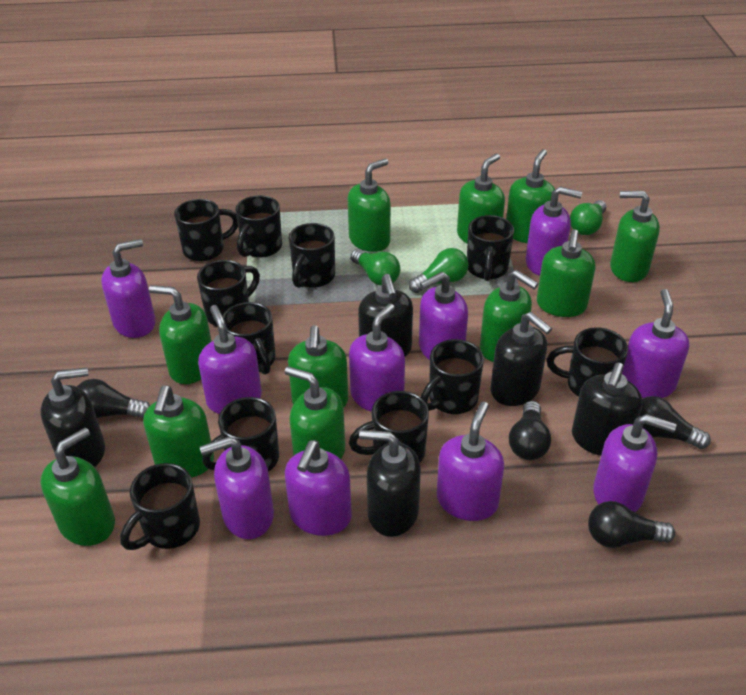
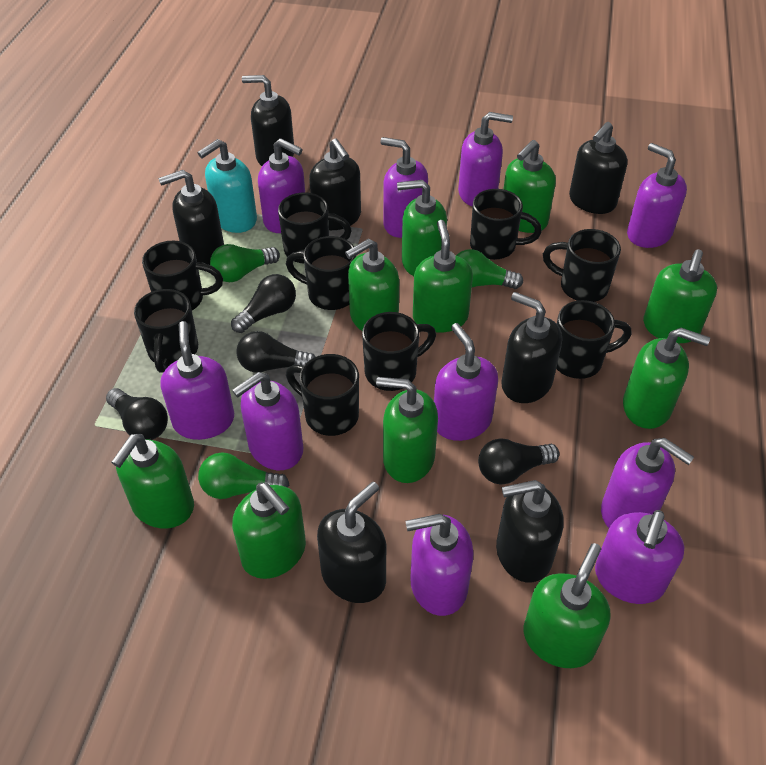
black mug: [120,463,200,550] [174,199,238,261] [197,260,260,327] [202,397,279,472] [222,302,276,375] [236,195,282,258] [289,223,335,288] [349,391,429,462] [421,339,484,414] [467,215,514,281] [547,327,628,397] = 11 -> [134,289,198,373] [142,241,223,310] [278,192,351,264] [286,236,356,310] [286,354,359,436] [362,312,436,391] [470,189,542,260] [543,229,621,302] [556,300,631,379] = 9
black soap dispenser: [41,367,105,467] [358,274,413,357] [359,430,421,537] [490,312,552,406] [572,362,643,456] = 5 -> [158,170,224,265] [242,75,294,166] [309,138,361,230] [317,482,386,603] [496,480,563,583] [501,292,562,403] [569,122,627,214] = 7
green soap dispenser: [41,427,115,546] [143,386,214,478] [149,285,212,384] [285,366,345,459] [288,325,348,408] [348,159,391,252] [457,154,505,243] [480,270,539,362] [506,149,555,243] [537,229,596,317] [610,191,660,282] = 11 -> [111,434,194,528] [232,483,306,579] [345,238,399,331] [376,377,438,483] [397,180,447,276] [413,220,473,333] [504,140,556,233] [523,543,611,668] [623,328,710,429] [643,250,717,343] = 10
turquoise soap dispenser: none = 0 -> [198,139,257,233] = 1

